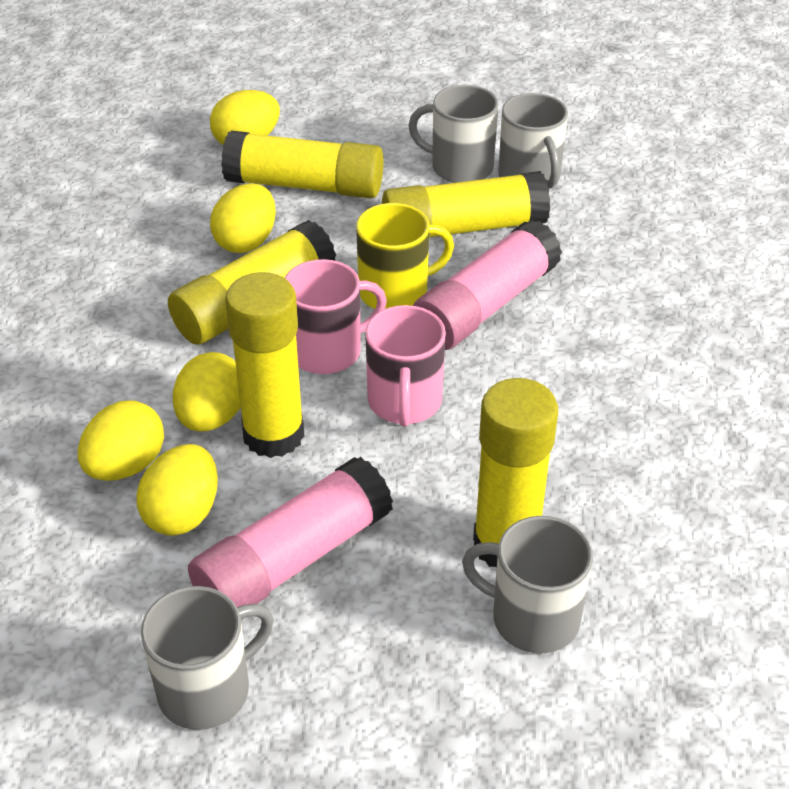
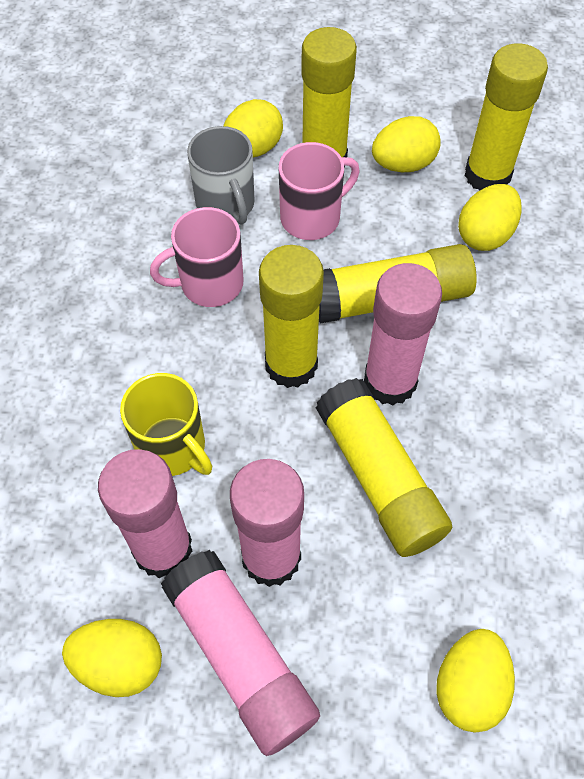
grey mug: [141,586,274,730] [408,85,499,183] [462,516,593,653] [498,93,568,189] = 4 -> [187,126,255,225] = 1
pink glue stick: [188,457,393,607] [413,220,562,350] = 2 -> [98,449,192,578] [161,550,320,756] [230,459,304,587] [364,263,442,406] = 4

